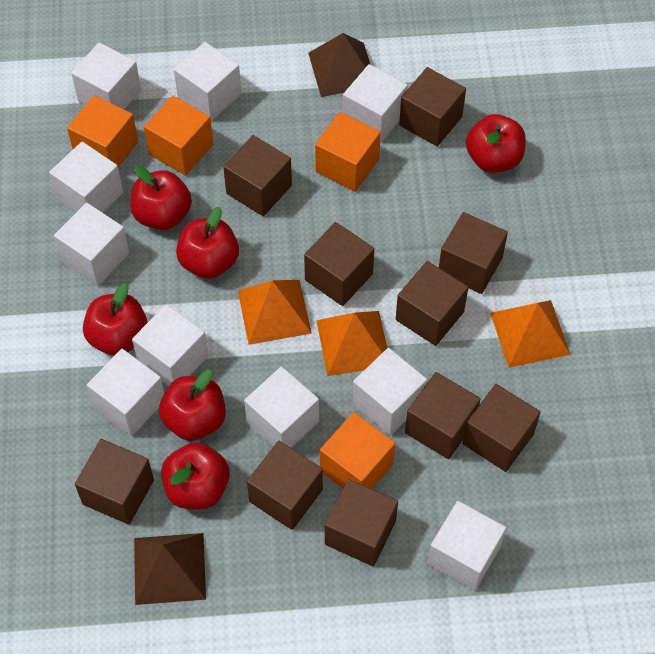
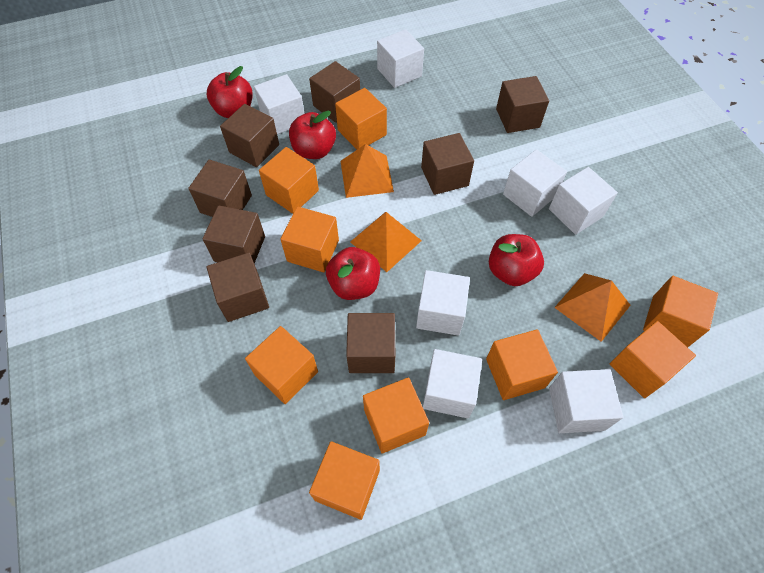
brown cube: [75,439,154,525] [223,135,292,216] [247,441,323,530] [304,222,374,306] [325,479,398,567] [396,261,468,346] [399,67,466,147] [405,372,481,459] [439,212,508,294] [463,384,540,472] = 10 -> [188,160,252,217] [202,205,265,263] [207,253,269,322] [220,104,279,167] [309,61,360,123] [346,313,395,373] [421,133,474,195] [496,76,549,133] = 8
brown pyramid: [134,533,206,605] [308,33,371,97] = 2 -> none = 0
orange cube: [67,95,138,167] [144,96,213,176] [315,112,381,192] [320,412,395,489] = 4 -> [245,326,318,404] [259,147,319,214] [280,206,339,273] [309,441,380,520] [335,88,387,149] [363,377,429,454] [486,329,558,400] [610,321,696,398] [643,276,718,347] = 9
red apple: [83,283,148,356] [130,165,192,230] [159,370,226,441] [161,442,230,509] [176,207,239,279] [466,114,526,173] = 6 -> [207,66,252,118] [289,110,336,159] [326,247,380,300] [489,234,544,286] = 4
white cube: [49,141,123,213] [54,202,130,286] [71,42,141,110] [87,349,164,436] [132,304,209,386] [174,42,241,121] [244,366,319,448] [343,64,408,143] [352,348,427,436] [428,501,506,591] = 10 -> [254,74,305,134] [377,29,424,88] [416,270,470,336] [423,349,482,418] [503,149,567,217] [549,167,618,235] [549,369,623,433] = 7

